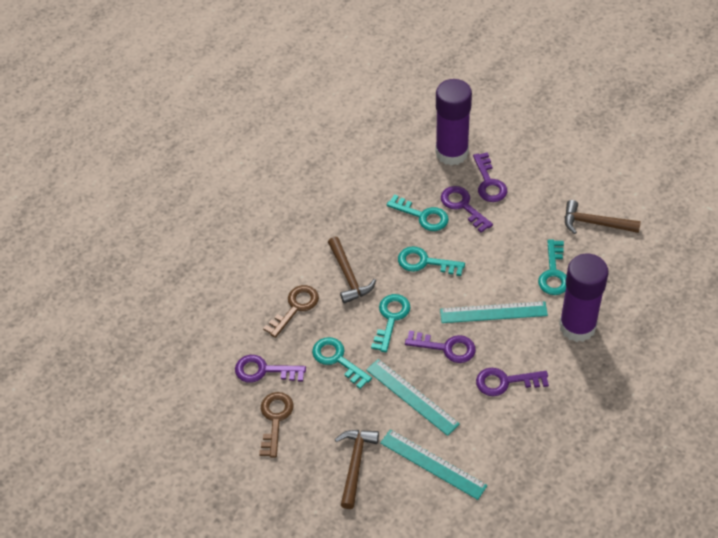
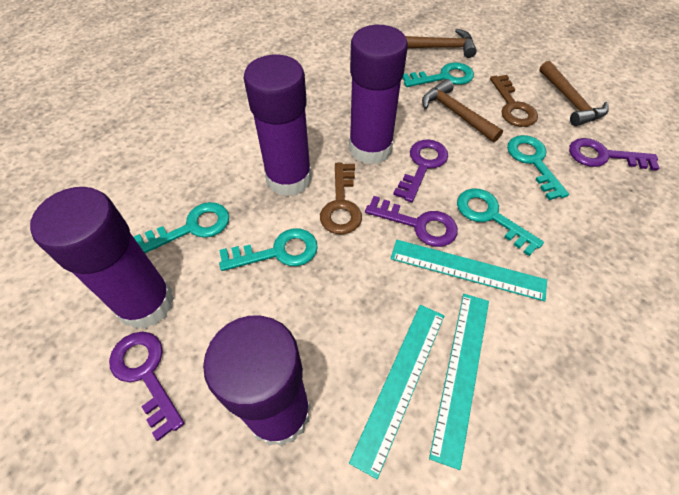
purple glue stick: [435,79,472,166] [559,254,609,342] = 2 -> [30,187,174,329] [203,316,311,447] [243,55,312,197] [349,25,408,165] = 4
purple key: [235,355,306,383] [405,330,476,363] [441,186,493,233] [473,152,507,202] [476,368,549,396] = 5 -> [109,332,184,441] [365,196,458,247] [393,139,448,202] [569,138,659,171] = 4

